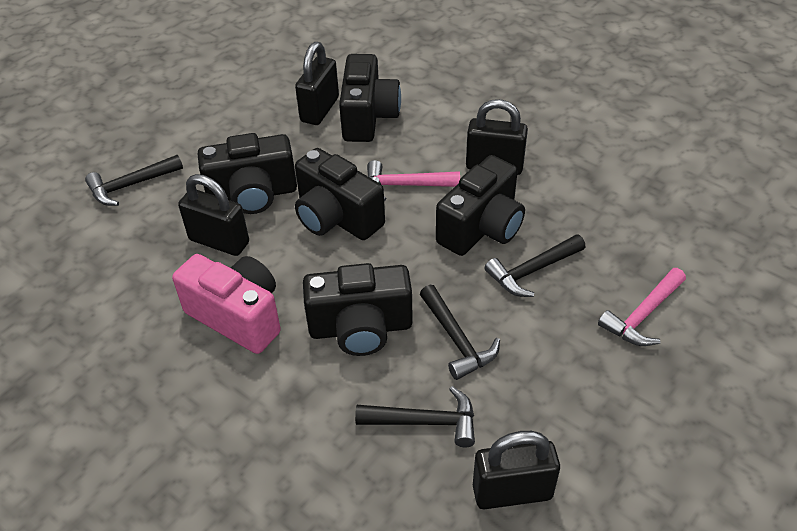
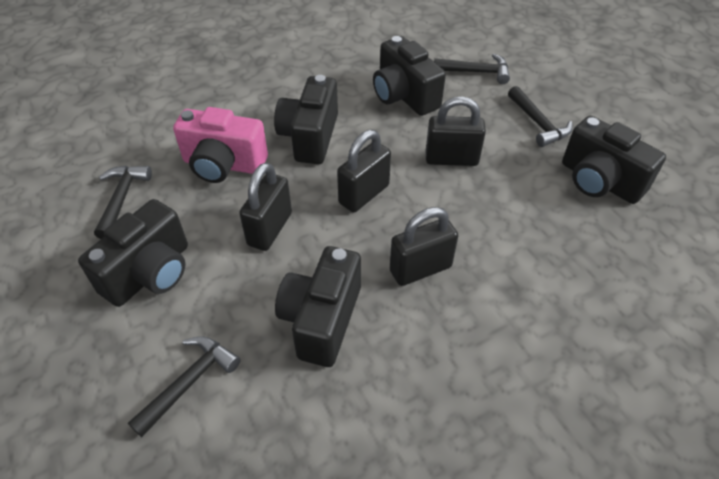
pink hammer: [367,160,460,201] [598,268,686,346] = 2 -> none = 0

